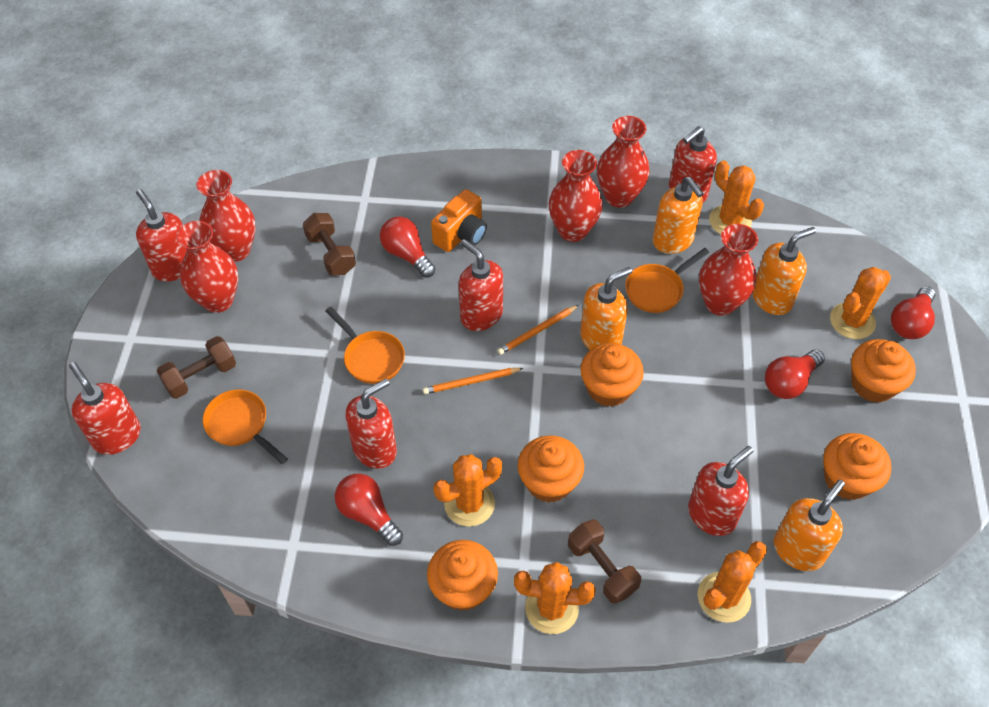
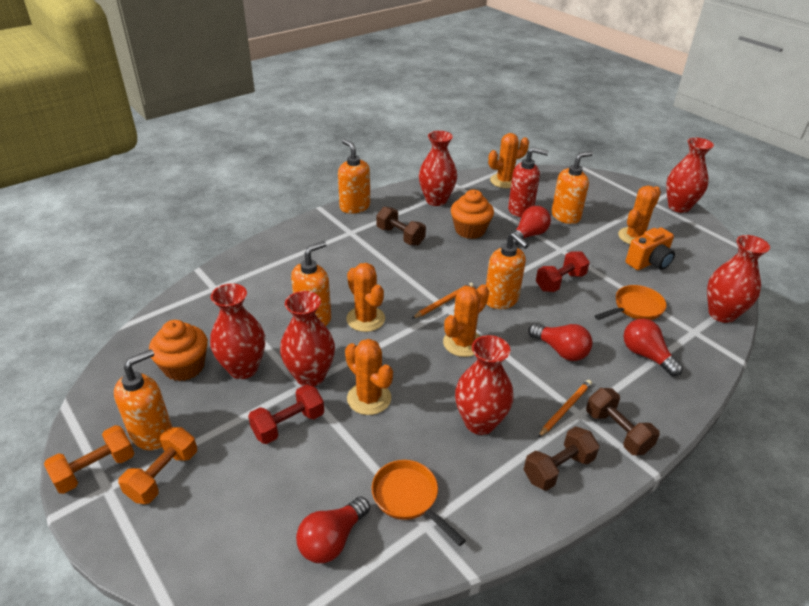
orange cupcake: [427,540,498,611] [518,435,584,503] [580,343,644,407] [823,433,891,500] [851,339,916,403] = 5 -> [149,320,208,381] [451,190,494,239] = 2
orange dumbbell: none = 0 -> [44,425,134,494] [118,427,197,504] = 2
orange pan: [203,389,288,464] [326,307,405,384] [625,248,709,313] = 3 -> [372,460,466,546] [595,285,666,320] = 2
orange soap dispenser: [580,267,632,350] [653,177,704,254] [752,227,816,315] [774,480,845,571] = 4 -> [114,349,172,450] [291,241,331,326] [338,139,370,214] [486,233,529,309] [551,151,593,224] = 5
red dumbbell: none = 0 -> [248,384,324,444] [536,251,590,292] = 2
red soap dispenser: [69,362,141,455] [136,189,187,282] [345,378,397,469] [459,239,503,331] [669,126,717,203] [688,446,753,536] = 6 -> [508,147,549,217] = 1
red vase: [176,221,238,313] [196,170,256,262] [549,150,603,242] [597,116,650,208] [699,224,758,316] = 5 -> [210,283,265,379] [280,291,335,387] [419,131,457,206] [455,335,514,435] [666,138,714,213] [707,235,770,323] = 6

